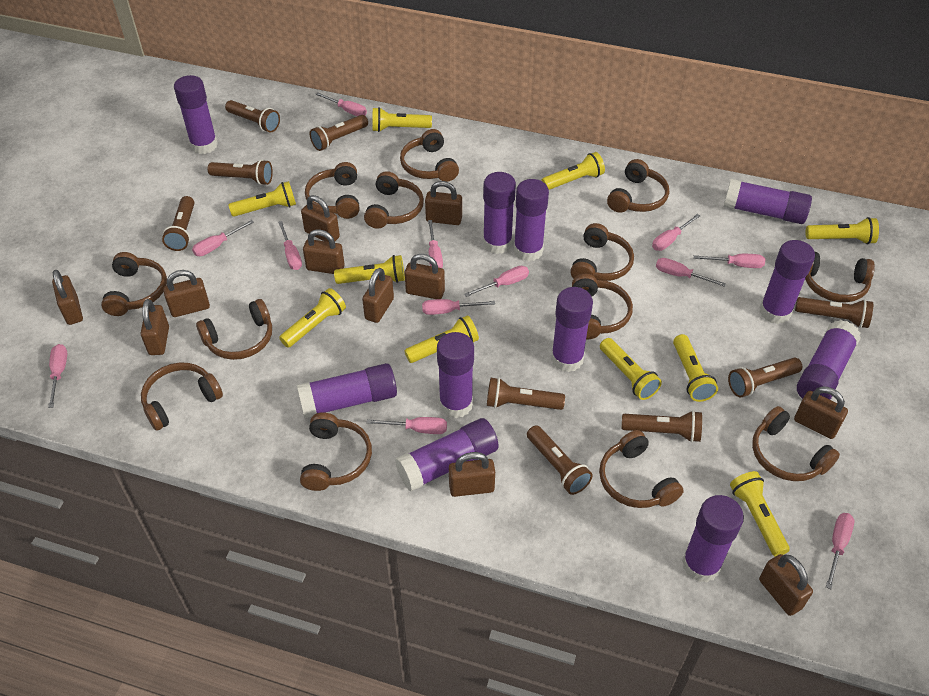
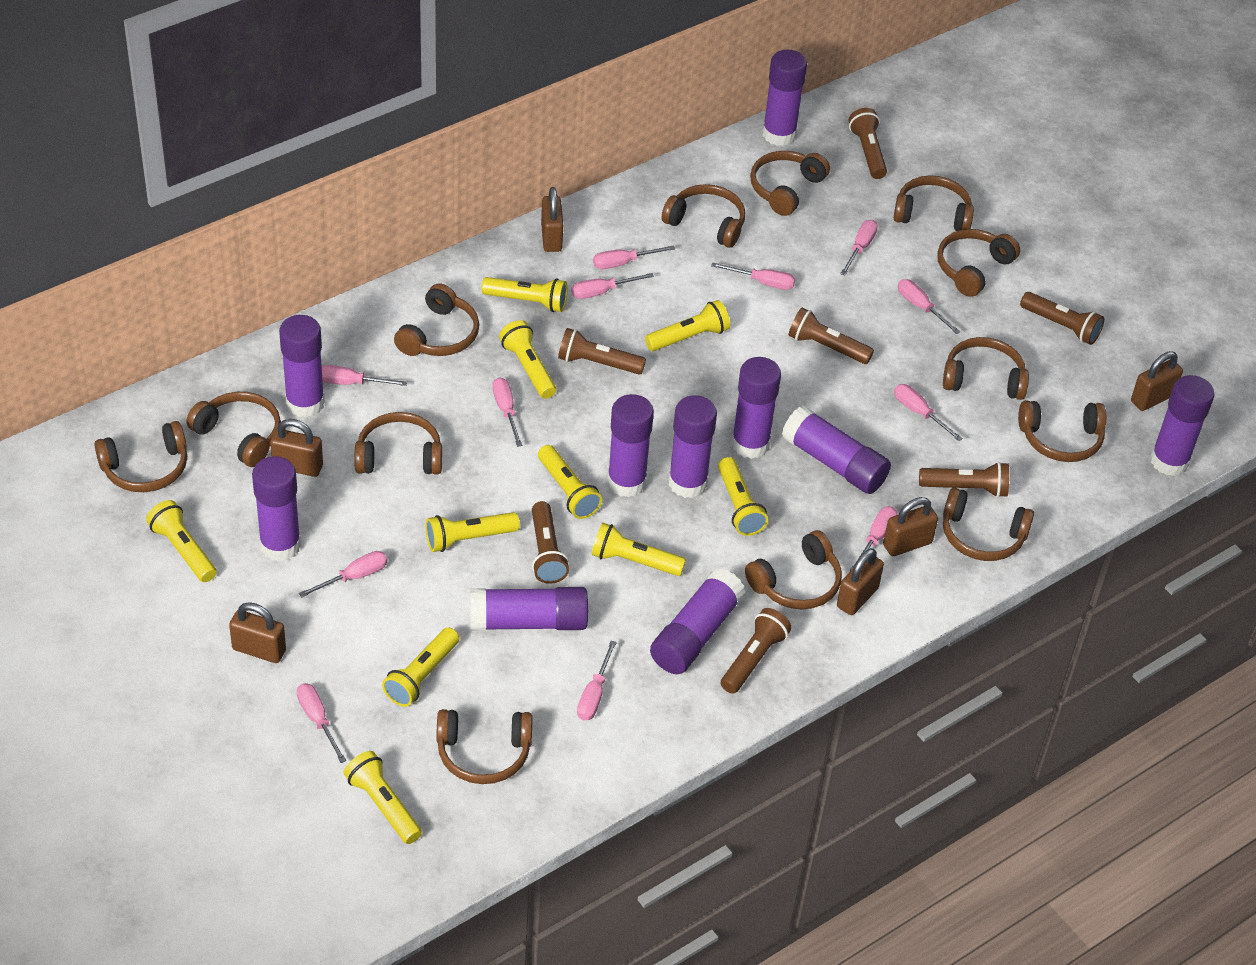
brown flashlight: [162,196,194,251] [208,159,273,185] [225,100,280,132] [310,115,368,151] [487,377,565,410] [527,425,593,495] [621,411,702,442] [728,358,802,398] [795,297,873,328] = 9 -> [532,501,569,584] [558,328,646,375] [721,608,791,694] [789,308,874,364] [849,108,887,179] [919,462,1009,498] [1020,292,1104,345] = 7
brown padlock: [52,270,83,325] [141,299,169,355] [163,270,210,317] [301,195,340,242] [303,230,345,274] [362,268,394,323] [405,254,445,299] [425,181,462,225] [449,452,495,497] [759,554,813,616] [794,387,848,439] = 11 -> [229,602,286,663] [270,419,323,477] [541,187,563,252] [837,548,884,615] [883,497,938,556] [1131,351,1183,411] = 6
purple glue stick: [174,75,218,154] [297,363,397,418] [395,418,499,491] [437,332,474,418] [483,172,516,254] [514,179,549,261] [551,287,593,372] [682,495,744,582] [724,179,812,224] [760,240,815,324] [797,320,861,400] = 11 -> [252,456,301,561] [279,315,325,418] [470,587,588,631] [607,394,654,497] [650,568,746,674] [669,395,717,498] [731,357,781,459] [762,50,807,146] [782,406,891,494] [1150,375,1215,476] = 10

